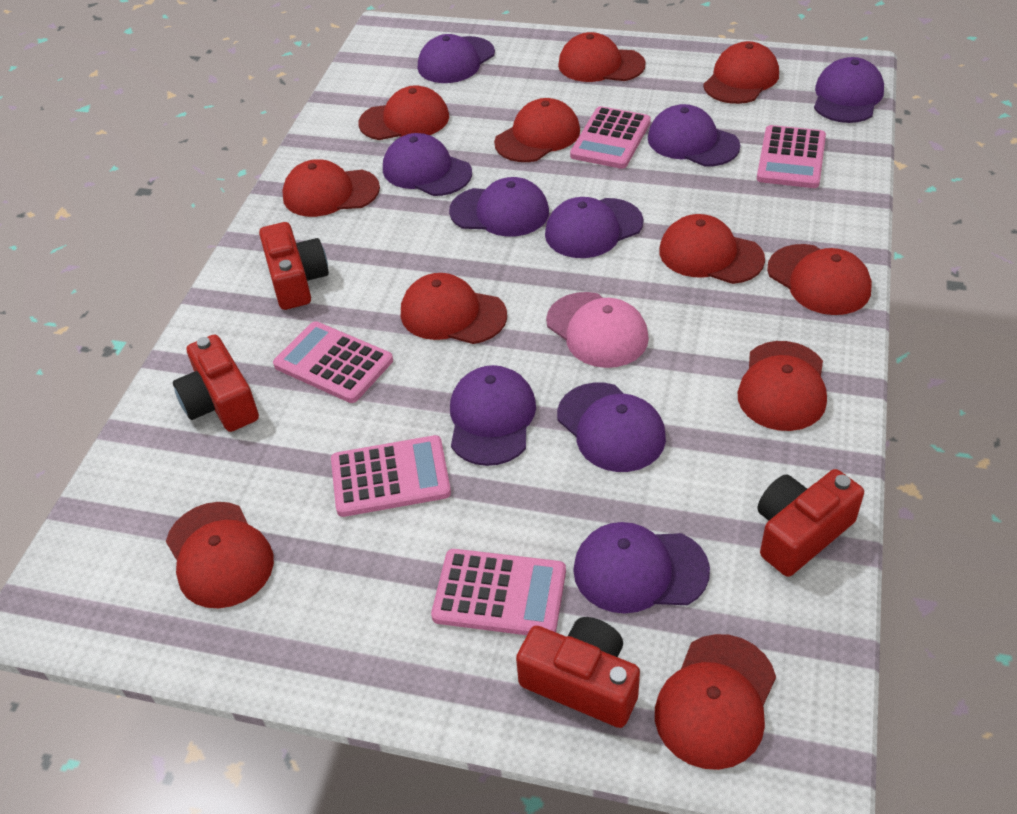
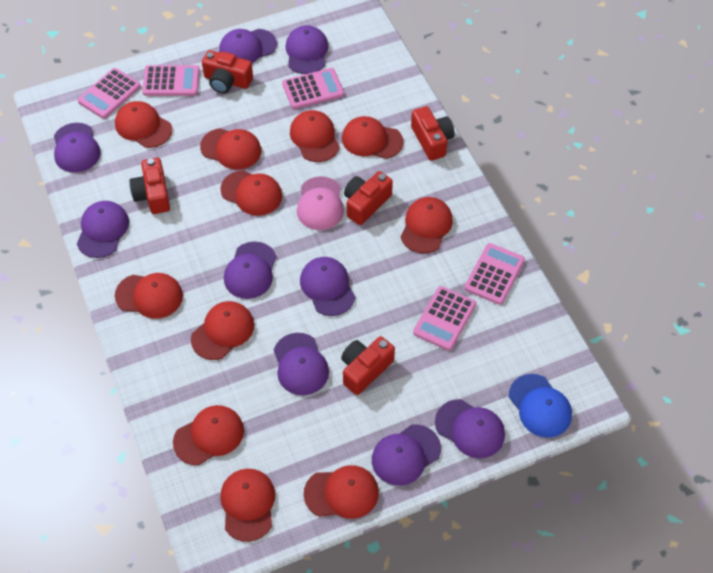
blue cap: none = 0 -> [509,374,572,438] = 1
red camera: [173,334,259,432] [259,222,329,310] [516,617,640,728] [757,469,864,577] = 4 -> [129,158,170,214] [202,50,253,93] [341,336,395,395] [344,171,393,225] [411,106,455,161] = 5

